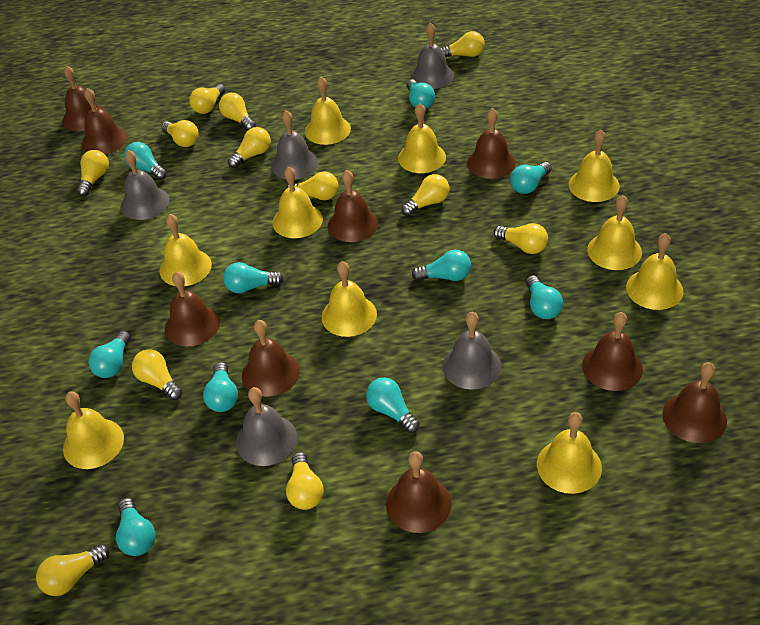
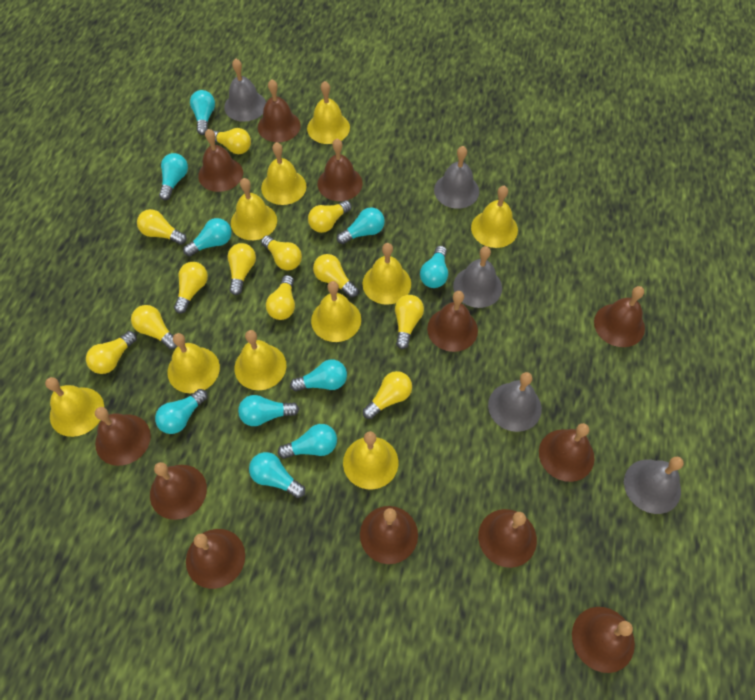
brown bell: [62,66,106,131] [82,88,127,154] [165,272,220,346] [242,320,300,397] [328,170,378,242] [386,451,452,533] [467,108,516,179] [582,312,643,391] [662,362,727,443] = 9 -> [95,407,151,466] [150,462,207,520] [186,529,245,589] [198,129,243,192] [258,79,301,142] [318,139,362,201] [360,506,418,564] [427,291,478,352] [478,509,537,568] [539,423,595,482] [572,607,635,673] [594,286,645,347] = 12

